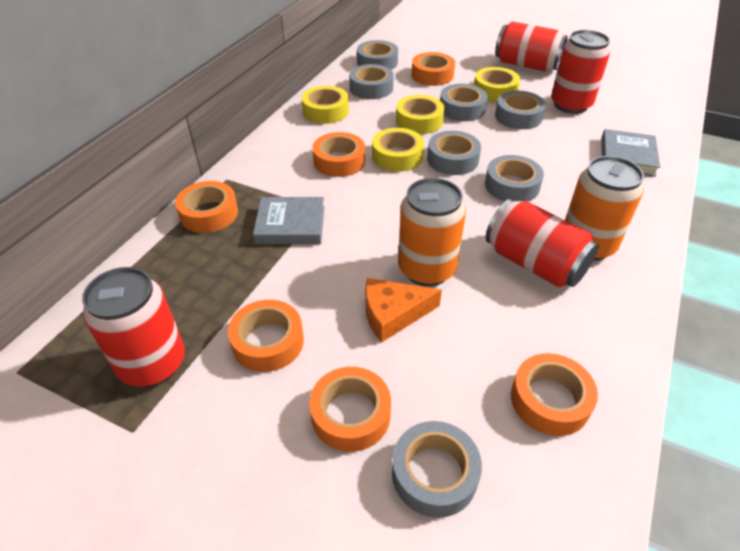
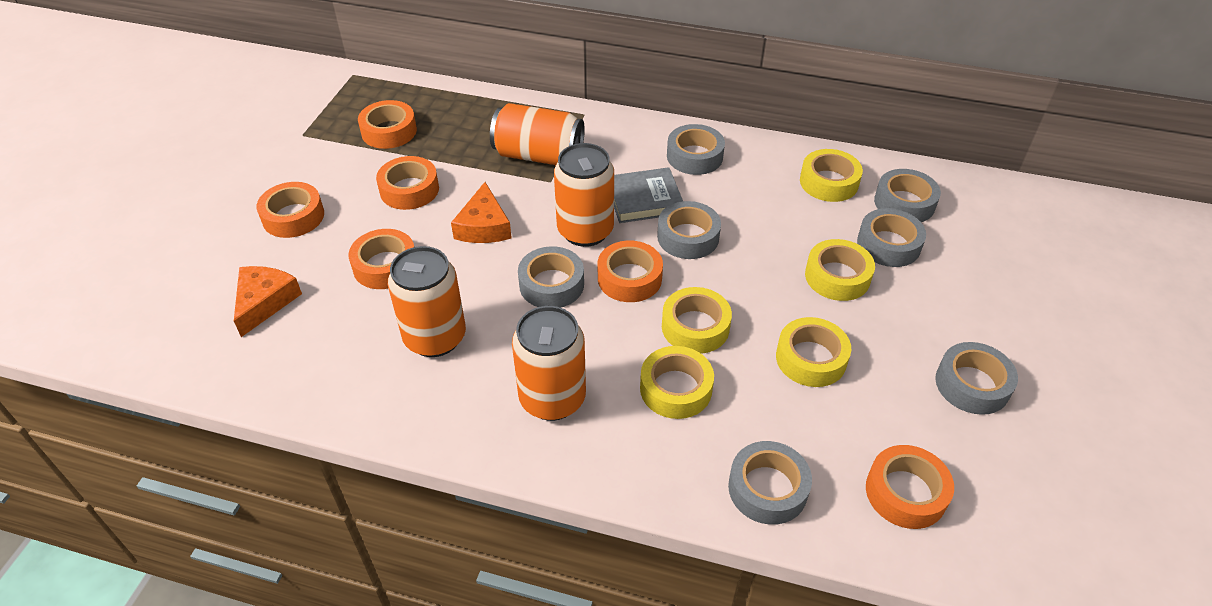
grey book: [253,197,324,244] [601,129,660,177] = 2 -> [614,167,683,223] = 1
orange can: [398,178,466,286] [565,156,644,261] = 2 -> [388,246,466,357] [490,103,585,165] [512,306,586,421] [554,143,614,247] = 4
orange cheese: [365,278,442,343] = 1 -> [234,266,302,337] [451,182,512,243] = 2
red can: [82,267,185,387] [486,199,599,287] [495,21,568,72] [551,30,610,114] = 4 -> none = 0
yellow tape: [302,86,349,124] [372,128,424,172] [396,95,445,134] [474,67,520,102] = 4 -> [640,346,714,419] [662,287,732,354] [776,317,851,387] [800,149,863,202] [805,239,875,301] = 5

